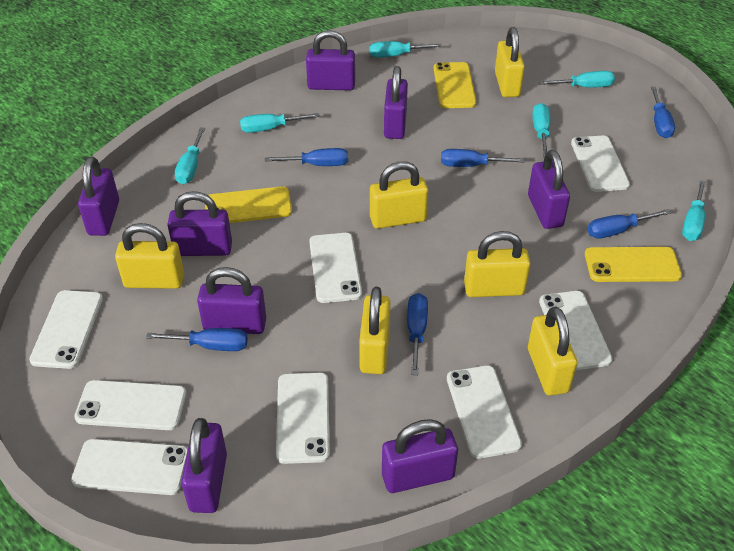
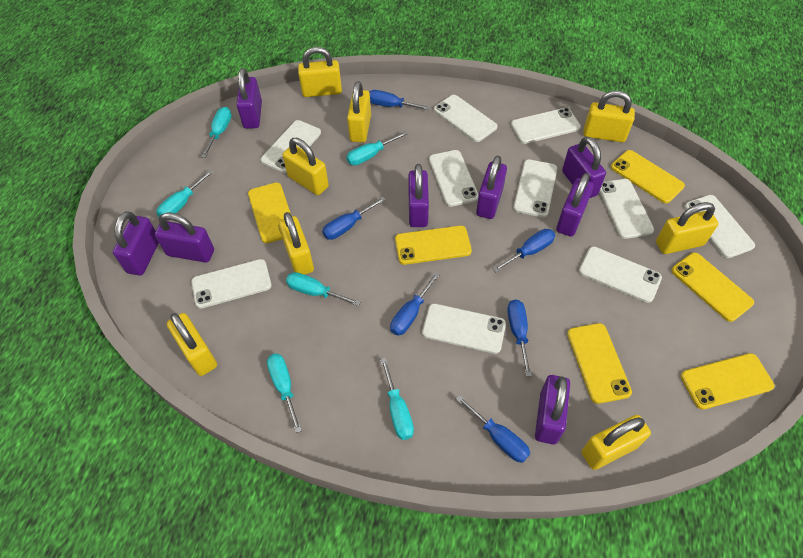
white phone: [29,290,103,369] [71,439,188,495] [74,380,186,430] [276,372,330,464] [309,233,362,303] [447,365,522,459] [539,291,612,370] [571,135,630,192] = 8 -> [191,259,272,309] [261,120,321,173] [422,303,506,354] [429,150,479,207] [434,95,497,142] [511,108,581,144] [513,159,557,218] [579,247,662,303] [599,179,654,239] [684,195,755,258] = 10
yellow padlock: [115,223,184,289] [359,287,391,374] [370,161,428,229] [464,231,531,297] [495,27,525,97] [528,306,577,396] = 6 -> [167,313,217,376] [279,212,314,275] [282,138,329,195] [298,47,342,97] [347,81,371,142] [581,415,651,470] [583,90,635,142] [656,202,718,254] = 8
yellow phone: [205,186,292,223] [434,62,476,108] [585,247,682,282] = 3 -> [248,182,291,243] [395,226,472,265] [567,323,632,404] [611,150,685,203] [671,252,754,322] [681,353,774,410] = 6

